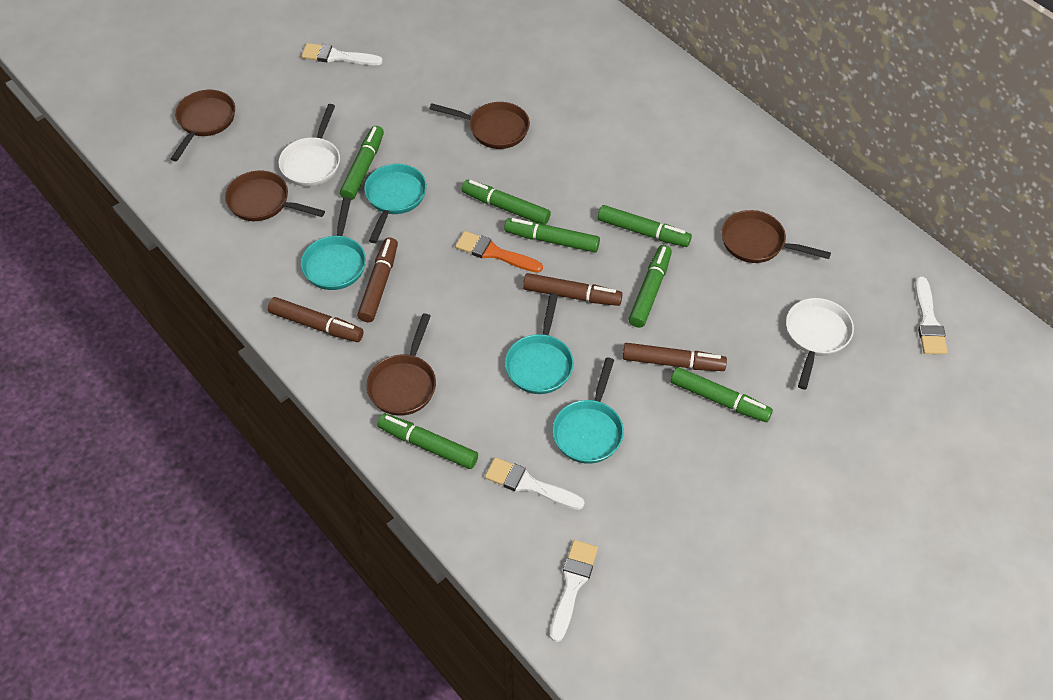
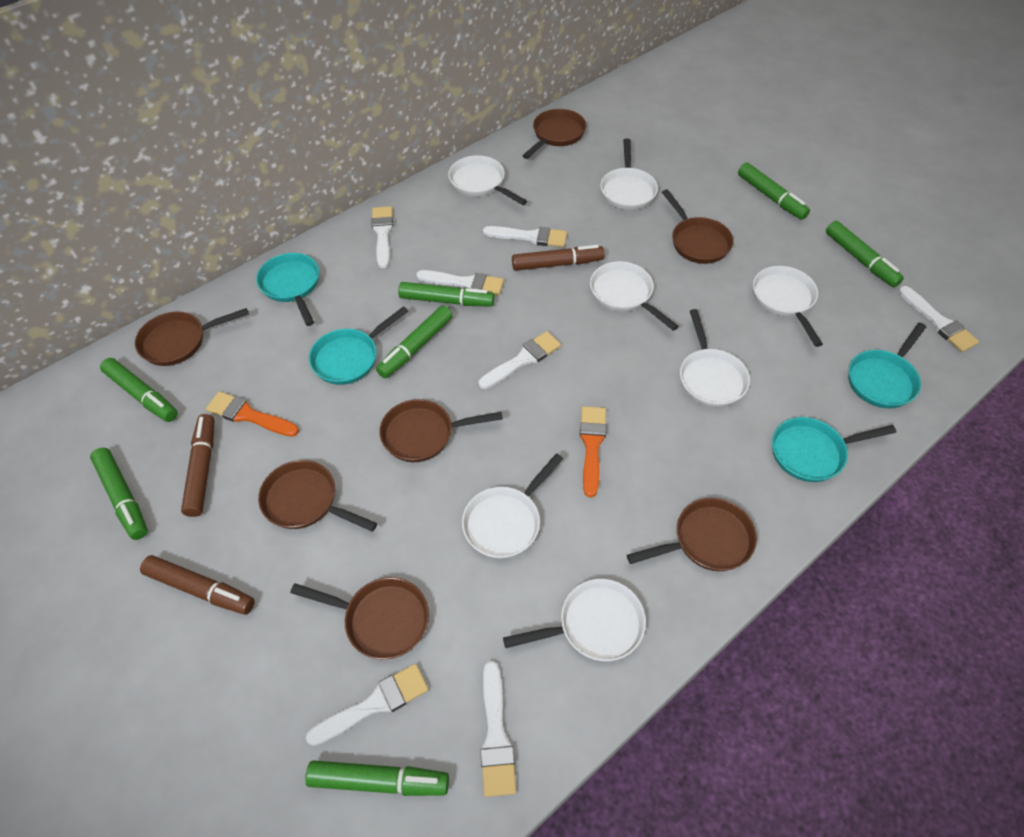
brown marker: [268,297,364,342] [358,237,398,322] [523,273,623,306] [623,343,727,371] = 4 -> [140,555,255,615] [181,414,214,517] [512,245,605,271] = 3
brown pan: [171,90,235,161] [225,170,325,221] [366,313,436,416] [429,102,530,149] [721,210,831,263] = 5 -> [135,308,249,366] [258,460,377,532] [290,577,429,659] [379,399,503,462] [522,109,586,159] [627,498,757,571] [662,189,733,264] = 7
orange brush: [455,231,543,273] = 1 -> [206,391,299,437] [580,406,606,497] = 2
white brush: [301,43,383,65] [485,457,585,510] [550,540,598,642] [915,277,948,354] = 4 -> [306,664,429,746] [371,206,393,268] [416,270,504,296] [479,331,561,389] [480,661,516,797] [483,226,567,247] [898,286,979,352] = 7
white pan: [278,104,340,187] [786,298,854,390] = 2 -> [448,155,527,205] [462,453,563,559] [503,579,646,661] [590,261,679,331] [600,138,658,210] [680,309,750,407] [753,266,823,347] = 7

